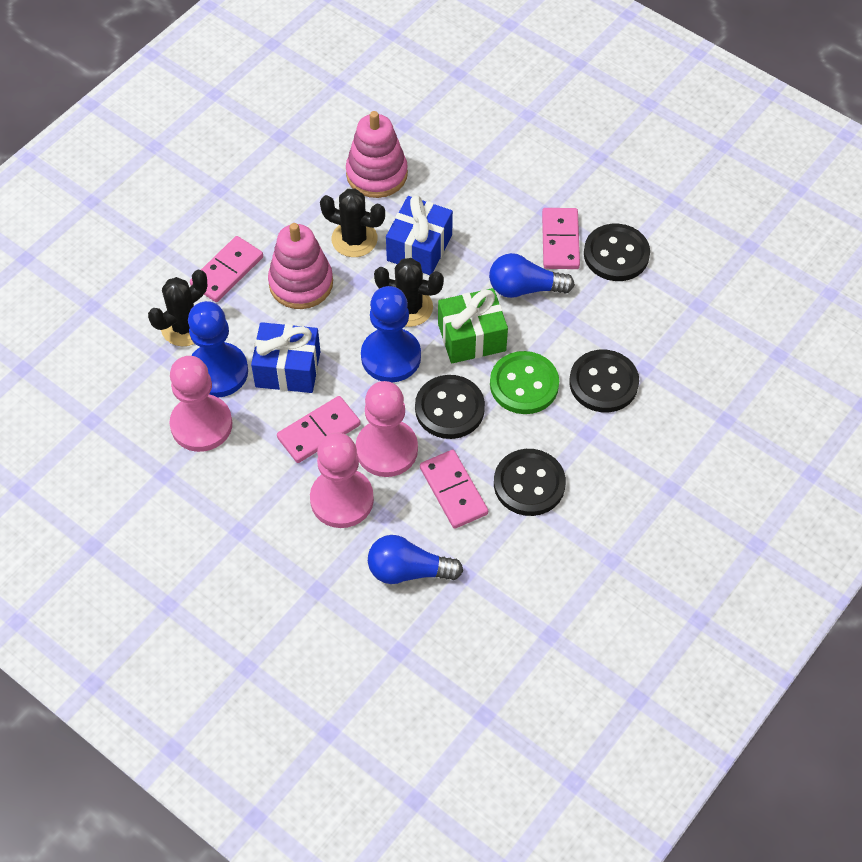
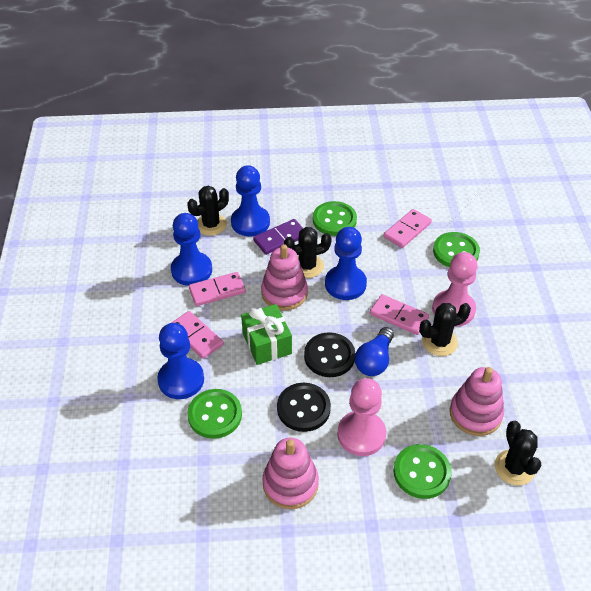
black button: [415,375,485,439] [494,449,566,516] [569,350,639,412] [584,224,650,281] = 4 -> [277,383,331,432] [304,332,355,377] = 2
black cactus: [148,270,208,346] [320,189,385,257] [374,258,444,327] = 3 -> [187,186,229,236] [284,227,332,278] [419,303,471,356] [495,420,541,485] = 4
blue gift: [251,322,320,393] [386,195,453,275] = 2 -> none = 0
blue light bulb: [368,535,463,584] [489,253,575,298] = 2 -> [355,327,394,376] = 1
blue pawn: [188,301,248,398] [361,286,421,382] = 2 -> [157,323,204,399] [171,213,212,286] [231,165,270,236] [325,227,367,300] = 4
green button: [490,351,559,414] = 1 -> [187,389,242,439] [313,201,357,236] [394,444,452,499] [433,232,480,267] = 4
pink pawn: [169,356,232,452] [310,433,374,528] [356,381,418,477] = 3 -> [337,378,386,456] [432,252,478,326] = 2
pink stacking toy: [268,223,333,309] [346,111,408,198] = 2 -> [261,244,308,310] [262,438,319,509] [450,367,504,436] = 3
purple domino: none = 0 -> [253,219,303,255] = 1

